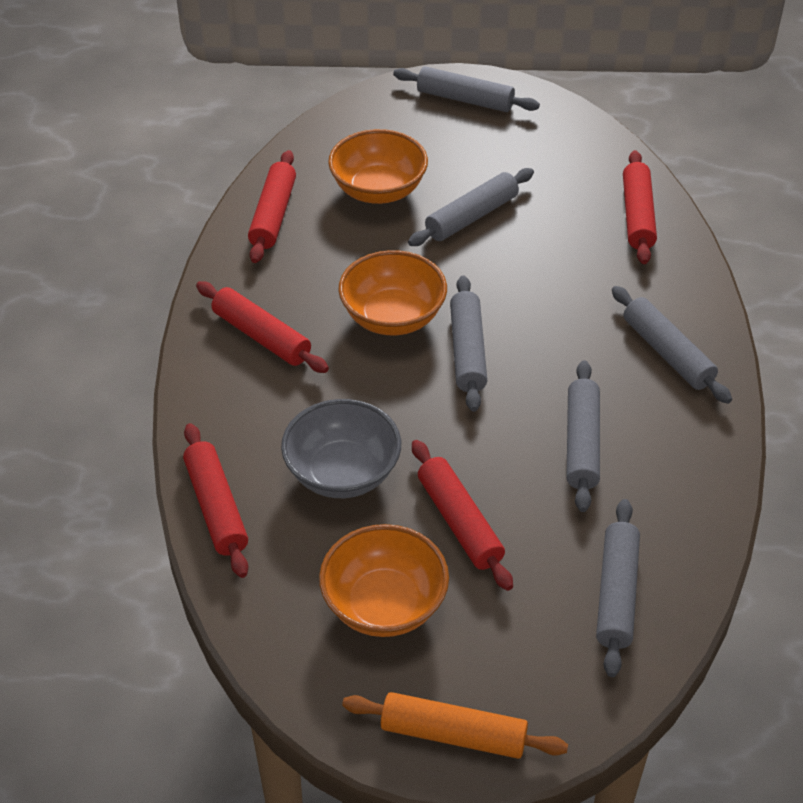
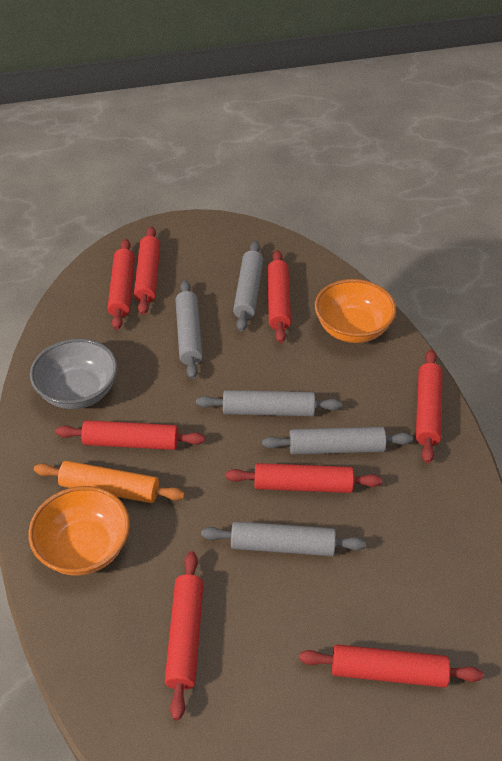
grey rolling pin: [393,66,540,112] [408,168,534,246] [450,276,487,412] [566,360,600,512] [596,499,640,677] [612,286,732,404] = 6 -> [175,280,203,379] [196,390,342,416] [201,521,366,556] [233,241,263,332] [262,427,413,454] = 5
orange bowl: [319,524,449,637] [328,129,428,204] [338,250,447,335] = 3 -> [28,486,130,576] [315,279,396,343] = 2
red rolling pin: [183,423,249,578] [196,281,329,373] [248,150,296,263] [412,440,513,591] [623,150,657,264] = 5 -> [56,420,205,450] [108,239,135,330] [134,227,160,315] [165,551,203,720] [226,463,382,493] [267,250,291,343] [299,644,483,688] [416,349,443,463] = 8

